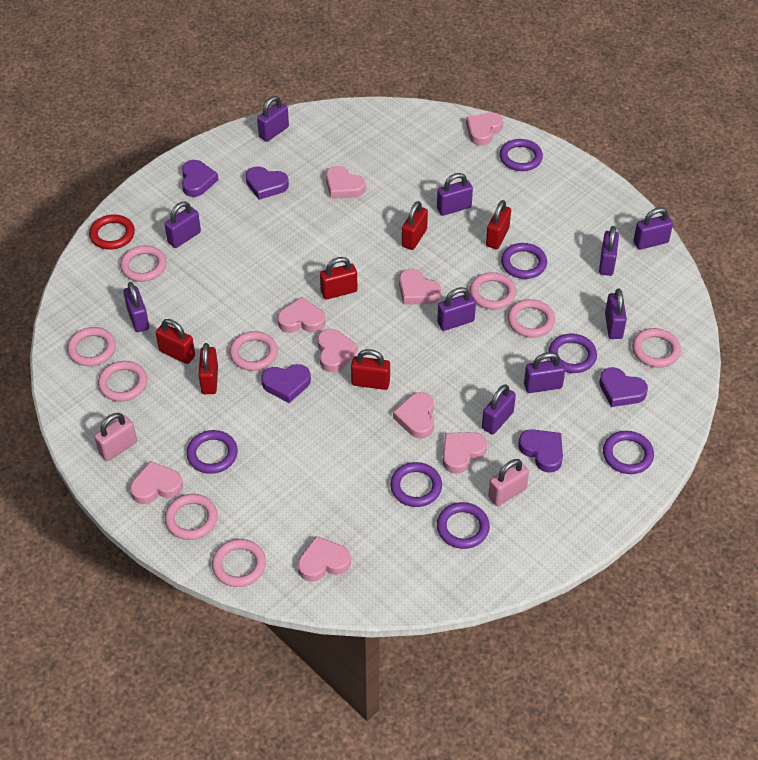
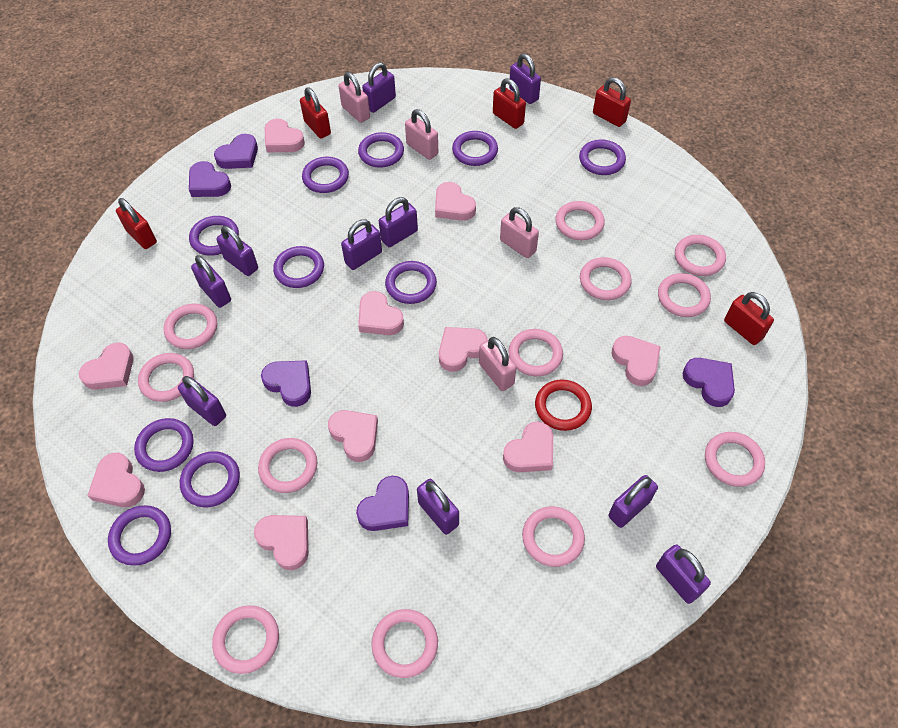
pink heart: [130,461,183,504] [277,297,325,333] [298,536,351,582] [317,329,358,372] [326,166,366,199] [393,392,434,439] [399,269,441,305] [443,432,487,474] [466,112,503,146] = 9 -> [79,343,134,390] [87,453,145,507] [254,515,309,570] [264,119,305,152] [328,410,378,462] [358,291,404,335] [435,182,476,221] [439,327,488,372] [503,421,553,472] [612,336,661,386] = 10
pink padlock: [94,413,137,461] [488,459,529,506] = 2 -> [339,72,370,123] [405,109,438,160] [479,337,516,391] [500,207,539,258] = 4
pink ring: [67,327,116,366] [98,361,147,402] [120,245,167,282] [165,494,218,540] [212,539,266,587] [229,331,278,371] [469,272,516,310] [507,299,555,338] [632,328,681,368] = 9 -> [138,353,194,402] [164,304,217,349] [212,605,279,674] [258,438,317,493] [371,609,438,678] [508,329,563,376] [522,506,585,567] [555,201,605,240] [580,257,632,300] [658,273,711,317] [675,235,726,276] [705,432,765,487] = 12
purple ring: [187,430,238,474] [390,462,442,507] [437,502,490,549] [499,139,543,171] [501,243,547,279] [548,334,597,373] [603,431,654,474] = 7 -> [108,505,171,566] [134,418,194,472] [180,451,240,507] [189,216,239,256] [273,246,324,288] [302,157,349,193] [358,132,404,168] [385,261,437,304] [452,131,498,166] [579,140,626,175] = 10
red padlock: [156,319,195,364] [199,343,218,394] [320,257,358,300] [351,349,390,390] [402,201,428,250] [486,200,511,249] = 6 -> [116,198,157,249] [300,87,331,139] [493,78,526,129] [593,77,631,127] [724,292,774,345] = 5

